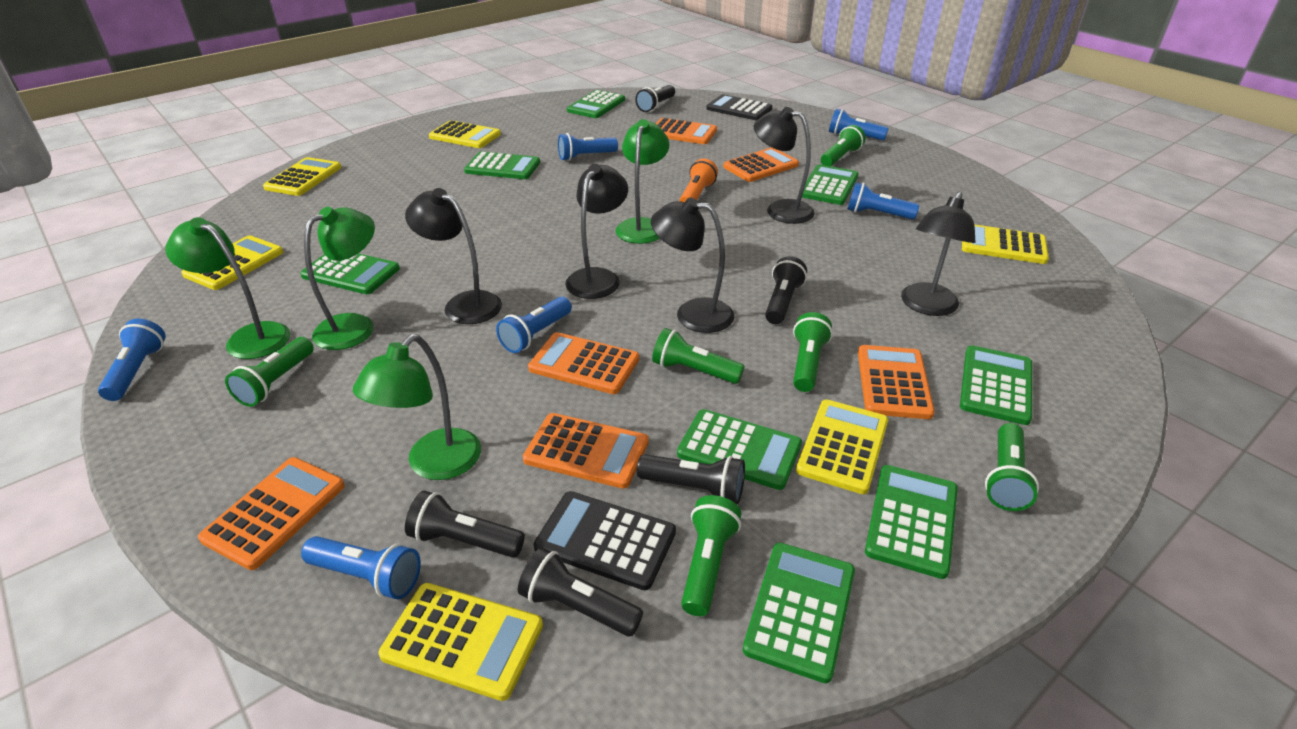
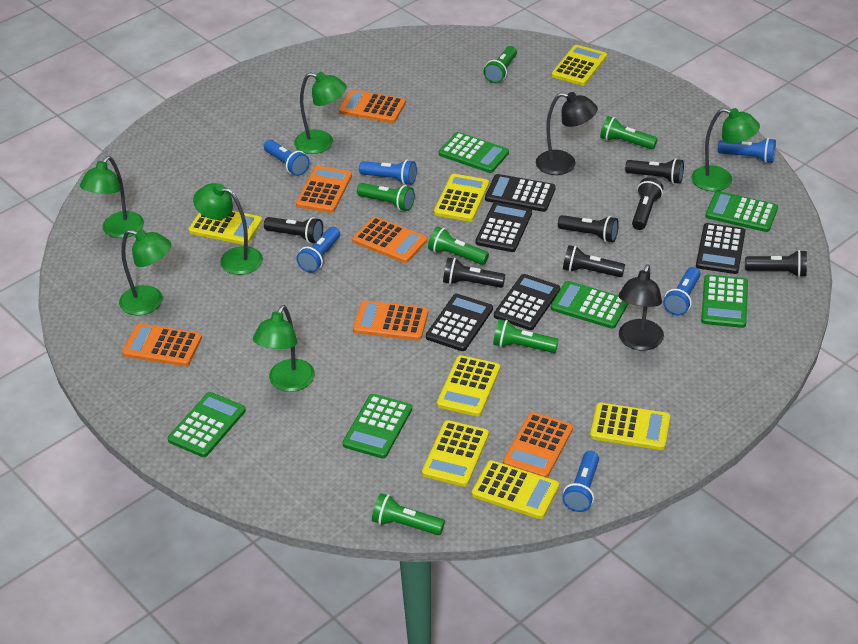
black calculator: [534,491,676,590] [706,94,772,120] = 2 -> [426,294,493,351] [476,202,532,252] [485,174,556,212] [494,274,560,330] [696,223,745,274] = 5
black flashlight: [405,490,525,558] [518,547,643,636] [635,85,675,112] [637,454,745,504] [765,256,807,324] = 5 -> [264,217,323,244] [443,258,505,288] [558,215,619,243] [563,245,625,277] [625,158,684,184] [632,177,663,230] [745,250,807,277] = 7
black lamp: [405,188,502,324] [565,164,628,299] [651,198,734,333] [753,107,815,224] [901,191,976,316] = 5 -> [536,92,598,175] [619,264,664,351] = 2
green calculator: [300,253,400,294] [464,151,540,179] [567,90,625,118] [677,409,802,490] [743,543,855,683] [802,164,859,205] [865,465,958,579] [960,345,1032,425] = 8 -> [168,392,246,457] [342,394,412,459] [439,132,509,173] [551,281,629,329] [701,275,748,328] [705,191,778,232] = 6
green lamp: [165,217,290,359] [304,207,375,350] [353,334,481,480] [616,119,669,244] = 4 -> [80,156,144,238] [119,229,171,315] [193,183,263,275] [253,305,315,392] [294,72,347,154] [691,108,760,191] = 6
orange flashlight: [679,158,718,202] = 1 -> none = 0
yellow calculator: [181,235,284,290] [263,157,341,196] [378,583,543,701] [429,120,501,148] [796,400,888,494] [962,224,1049,264] = 6 -> [188,211,262,245] [422,420,489,487] [434,174,489,222] [437,355,500,416] [472,460,559,519] [552,45,607,86] [590,403,670,450] = 7

